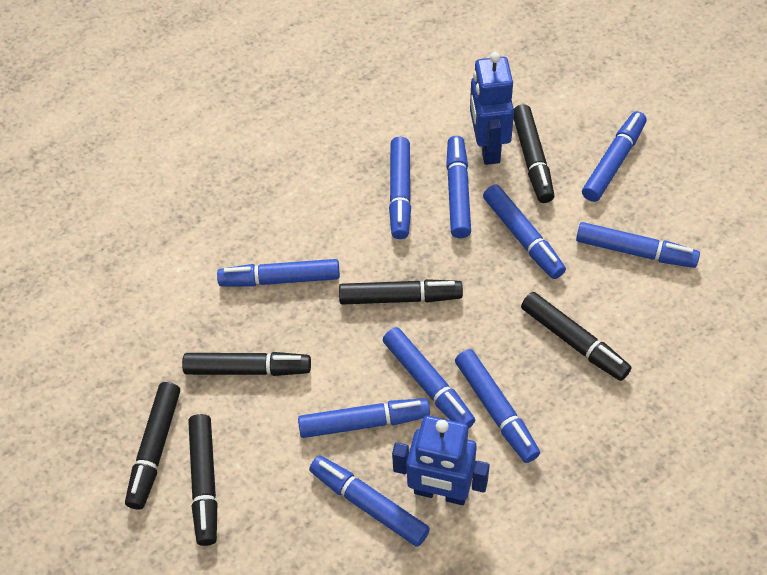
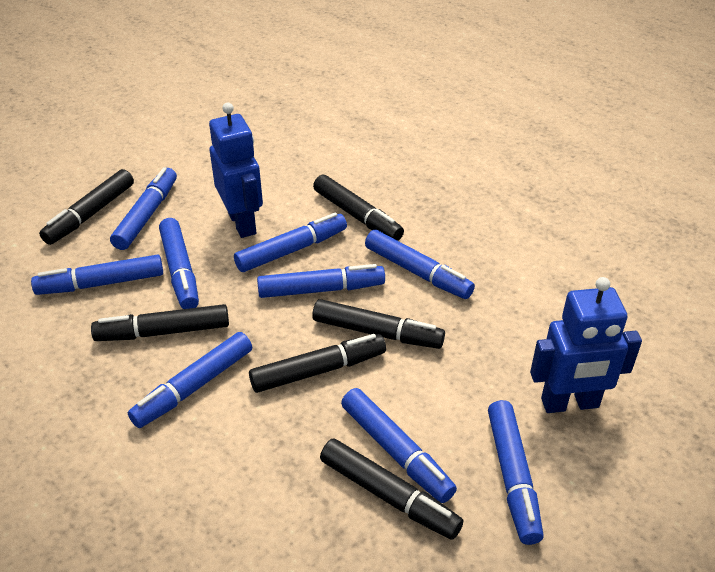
blue marker: [217,259,340,287] [298,398,430,438] [309,455,430,547] [383,327,475,429] [389,137,411,239] [446,136,471,238] [455,349,540,463] [483,184,566,279] [576,222,700,268] [582,111,647,202] = 10 -> [31,254,163,295] [110,167,177,250] [128,332,252,428] [159,218,199,309] [234,212,347,272] [257,264,385,298] [341,388,457,503] [365,230,475,299] [488,400,544,545] = 9

